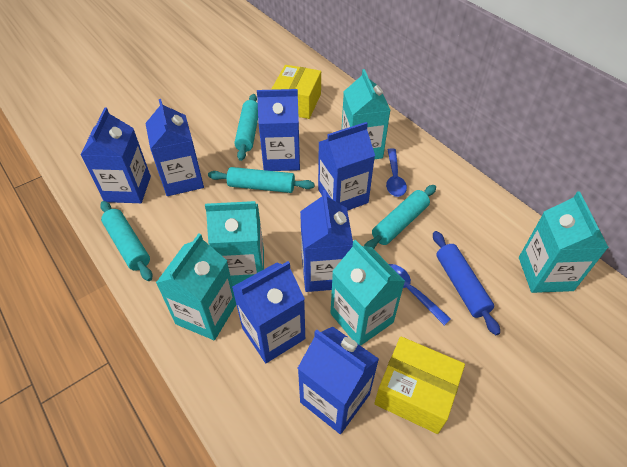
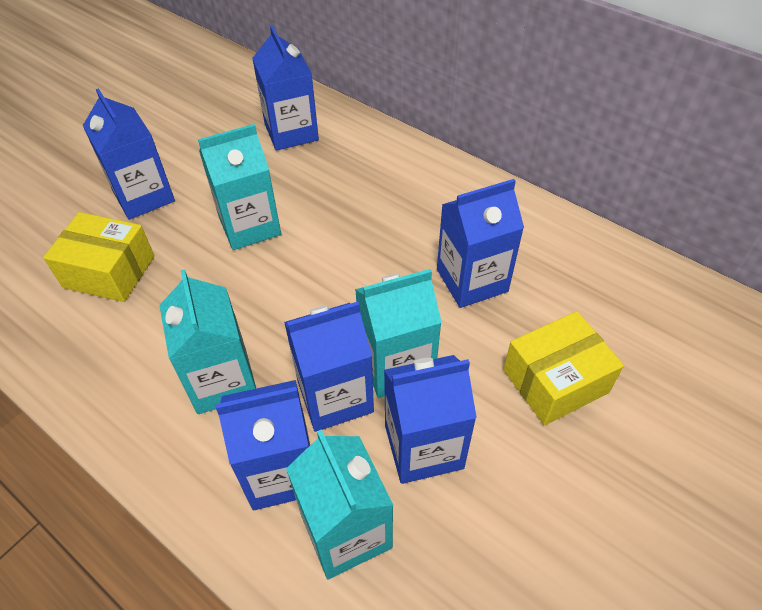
blue carton: [81,108,151,203] [145,99,204,196] [232,261,305,363] [257,89,300,171] [298,327,379,434] [300,190,353,292] [318,122,375,211] = 7 -> [83,88,175,220] [215,380,310,510] [252,26,319,151] [284,302,374,432] [384,355,477,484] [437,179,524,308] = 6
blue rolling pin: [433,231,500,335] = 1 -> none = 0
blue spoon: [386,148,407,197] [389,264,451,325] = 2 -> none = 0
turquoise carton: [156,233,236,340] [205,201,264,286] [331,240,405,346] [342,69,390,160] [519,191,609,293] = 5 -> [159,269,256,414] [198,124,281,250] [286,430,394,579] [355,269,442,398] = 4
turquoise rolling pin: [100,201,152,281] [208,167,315,193] [234,94,258,161] [364,185,436,249] = 4 -> none = 0

